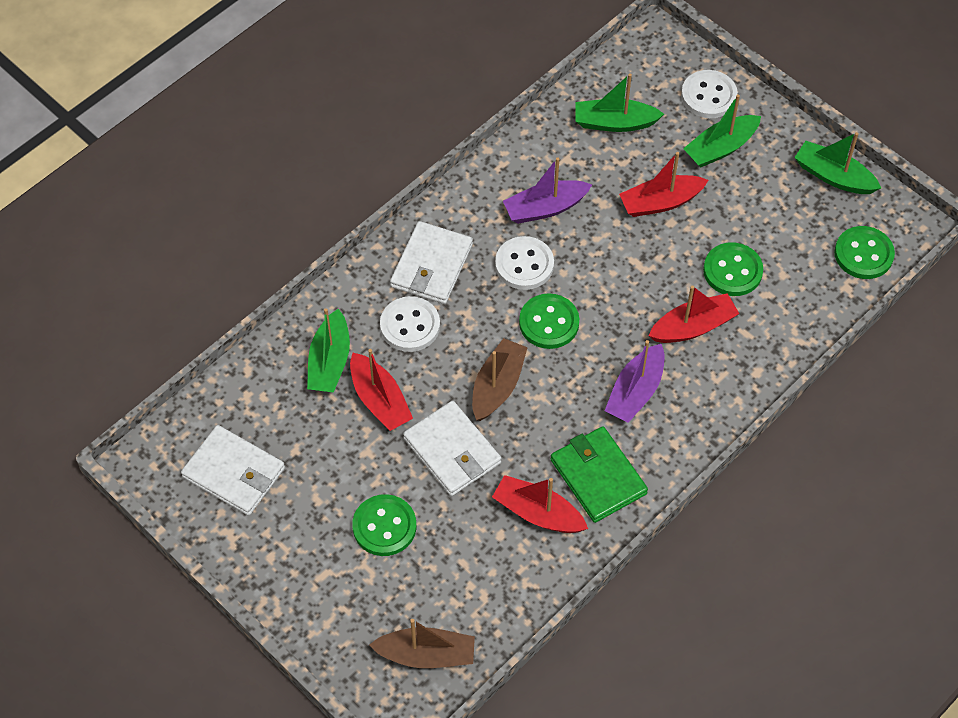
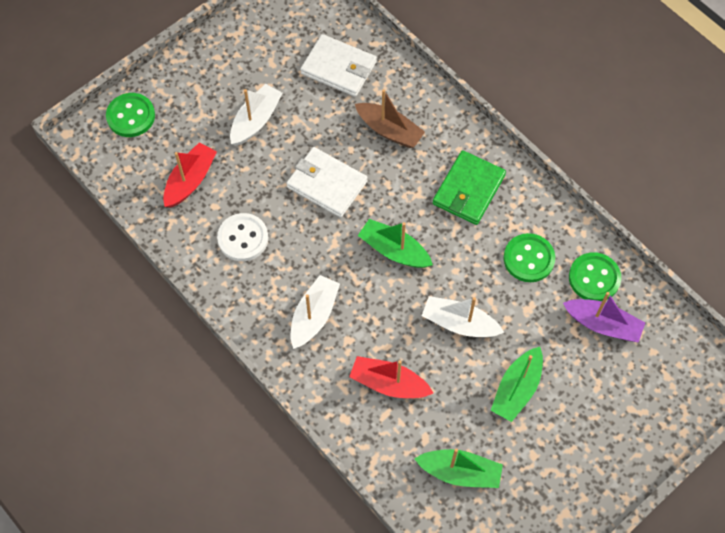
brown boat: [369,619,475,668] [472,338,528,421] = 2 -> [355,89,425,148] = 1
green boat: [307,308,350,393] [575,73,664,132] [683,94,761,168] [794,132,881,194] = 4 -> [358,219,433,268] [414,448,503,488] [491,347,543,422] = 3
green button: [352,494,416,556] [519,293,579,349] [703,242,763,296] [834,226,895,279] = 4 -> [106,93,155,137] [504,233,555,282] [569,252,621,301] = 3
purple boat: [503,158,592,224] [605,340,665,423] = 2 -> [563,292,645,342] = 1
red boat: [350,349,413,431] [492,475,588,533] [619,152,708,217] [648,285,740,343] = 4 -> [163,142,217,207] [349,356,433,398] = 2
white boat: none = 0 -> [230,84,283,146] [291,275,340,349] [422,296,504,337] = 3
white button: [380,296,440,352] [495,236,554,290] [681,70,738,118] = 3 -> [217,213,268,261] = 1
white wallet: [181,425,285,516] [390,221,473,304] [403,401,501,496] = 3 -> [287,147,368,218] [300,34,377,97] = 2

